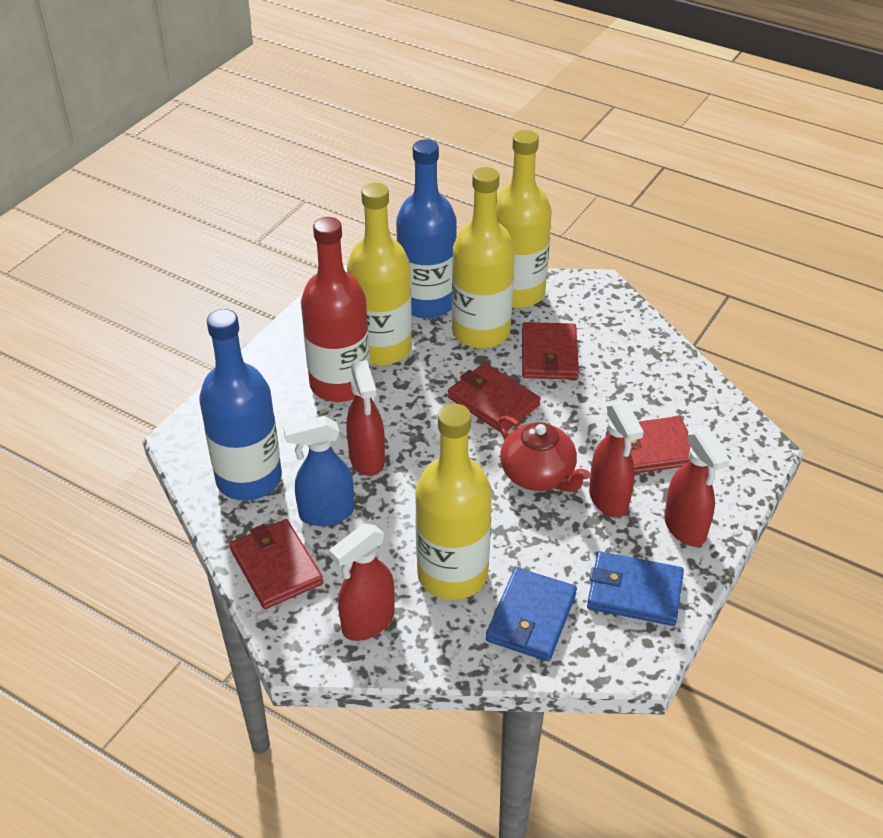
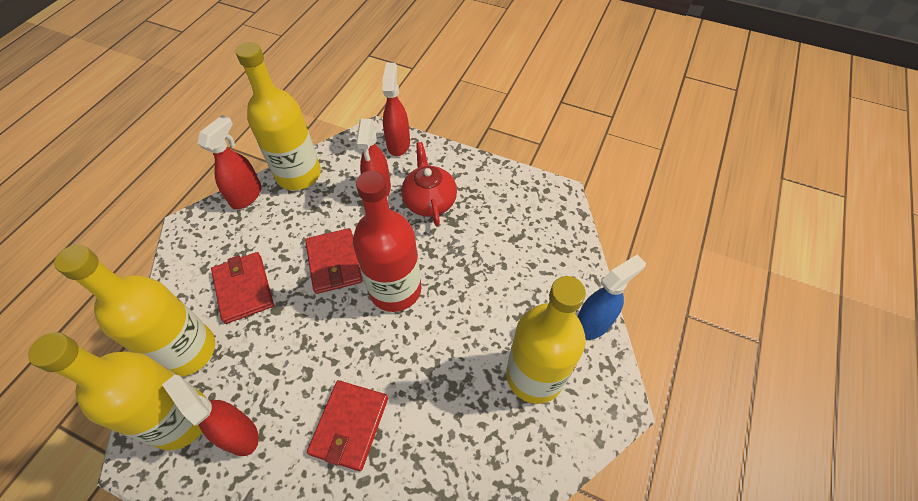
blue bottle: [199,309,282,501] [396,139,457,319] = 2 -> none = 0
blue wallet: [486,567,577,661] [587,551,684,626] = 2 -> none = 0
red wallet: [229,519,323,609] [448,363,541,432] [522,322,579,380] [606,416,691,474] = 4 -> [211,252,274,324] [305,228,362,294] [307,380,388,471] = 3

